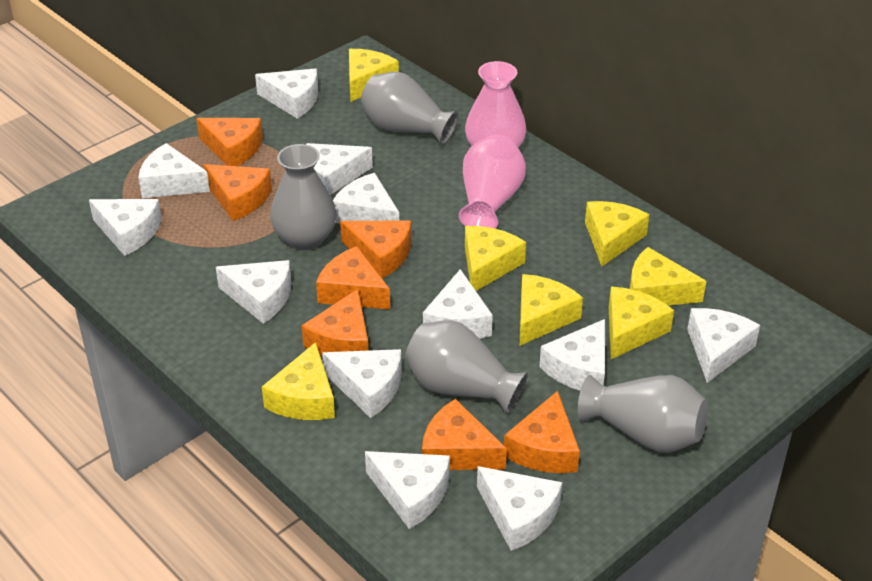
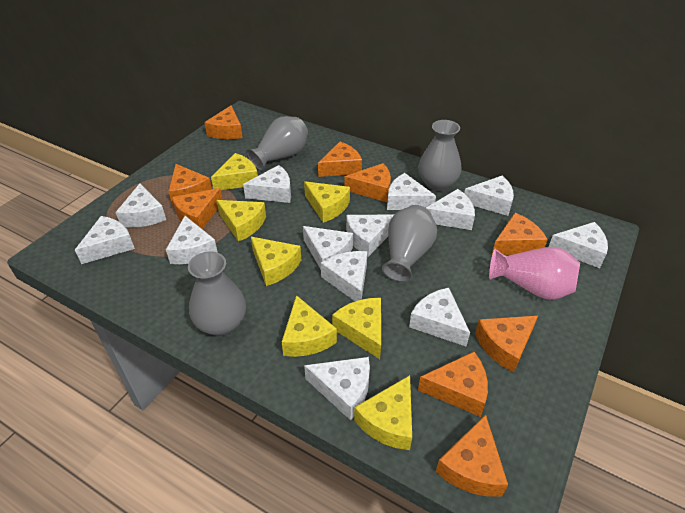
orange cheese: [196,118,263,166] [204,164,272,221] [301,289,368,356] [316,246,390,309] [340,220,411,278] [422,399,507,470] [504,391,580,473] = 7 -> [168,164,212,205] [172,188,222,229] [204,105,243,139] [318,141,362,177] [345,163,391,202] [418,352,488,417] [436,415,508,497] [475,316,538,373] [492,213,548,255] = 9
pink vase: [459,135,526,229] [465,61,526,148] = 2 -> [489,247,580,300] = 1
white cheese: [89,199,162,256] [138,143,210,198] [216,260,291,324] [255,69,318,119] [306,143,373,195] [322,349,402,418] [333,173,399,223] [365,451,450,529] [423,269,493,339] [477,466,562,551] [539,319,605,390] [687,308,760,383] = 12 -> [75,216,135,264] [115,183,166,227] [166,216,218,264] [243,165,291,203] [303,226,353,269] [304,357,370,420] [321,251,367,301] [346,214,395,257] [387,173,436,210] [409,288,470,347] [426,189,475,230] [464,175,514,216] [549,222,608,268] = 13

